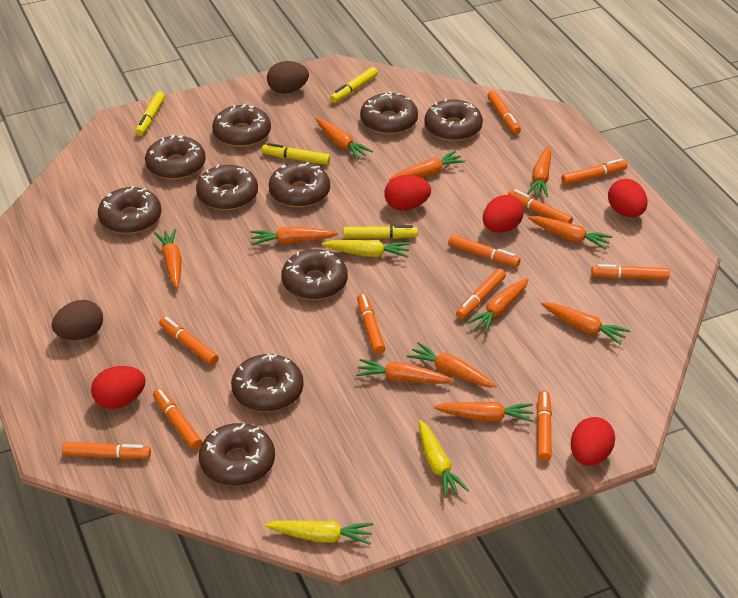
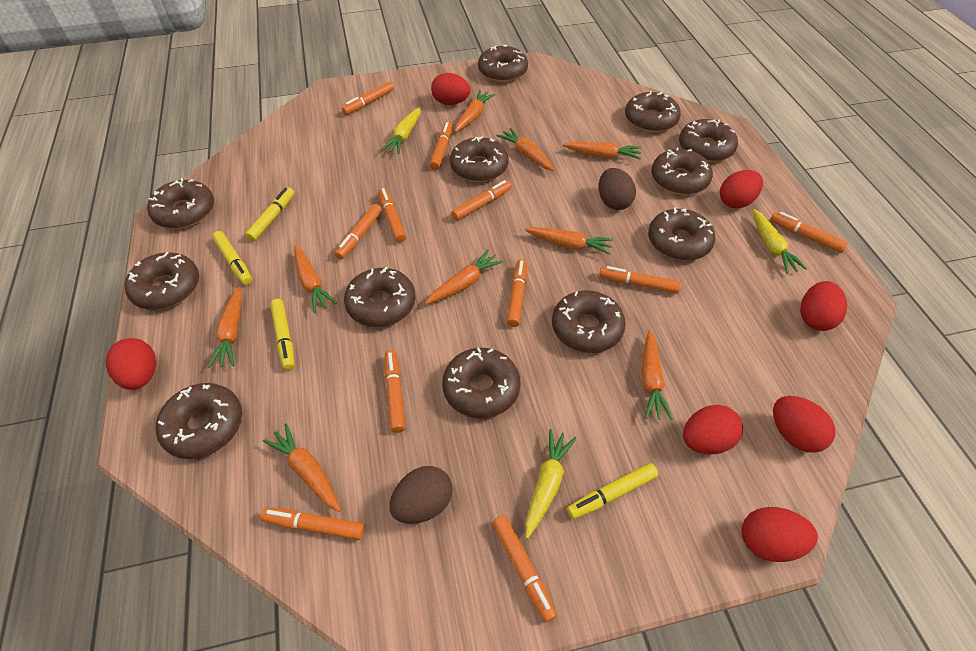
brown donut: [98,186,161,234] [145,134,206,180] [196,165,258,210] [199,423,275,486] [212,103,271,147] [231,354,303,412] [269,162,330,208] [281,249,348,300] [360,91,418,135] [424,99,483,141] = 10 -> [125,252,199,310] [147,178,214,229] [156,383,242,459] [344,267,415,327] [442,347,521,418] [450,137,509,182] [478,45,528,82] [552,290,626,353] [625,91,681,133] [648,207,715,261] [651,148,713,195] [679,119,738,162] = 12
orange carrot: [154,229,182,288] [251,226,338,245] [316,118,373,160] [356,359,453,384] [389,151,466,181] [407,342,496,387] [434,402,533,422] [467,278,529,333] [527,146,551,197] [528,216,613,250] [541,302,630,345] = 11 -> [208,287,242,368] [263,423,341,512] [294,246,337,313] [425,250,503,304] [455,90,496,132] [496,128,555,171] [525,227,613,255] [563,142,641,159] [642,330,673,420] = 9
red egg: [91,366,146,409] [384,175,431,210] [483,195,524,233] [571,417,615,466] [608,179,648,217] = 5 -> [106,338,156,390] [431,73,470,105] [683,405,743,454] [720,170,763,208] [742,507,818,562] [773,396,835,453] [800,281,847,331] = 7

